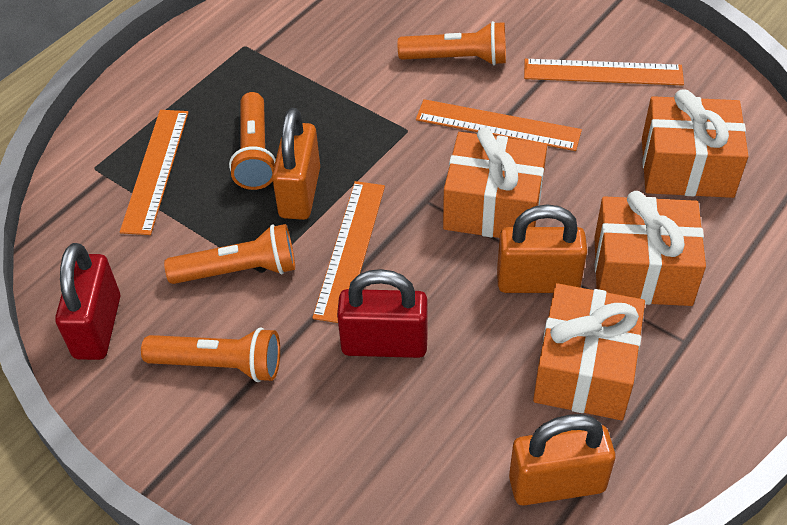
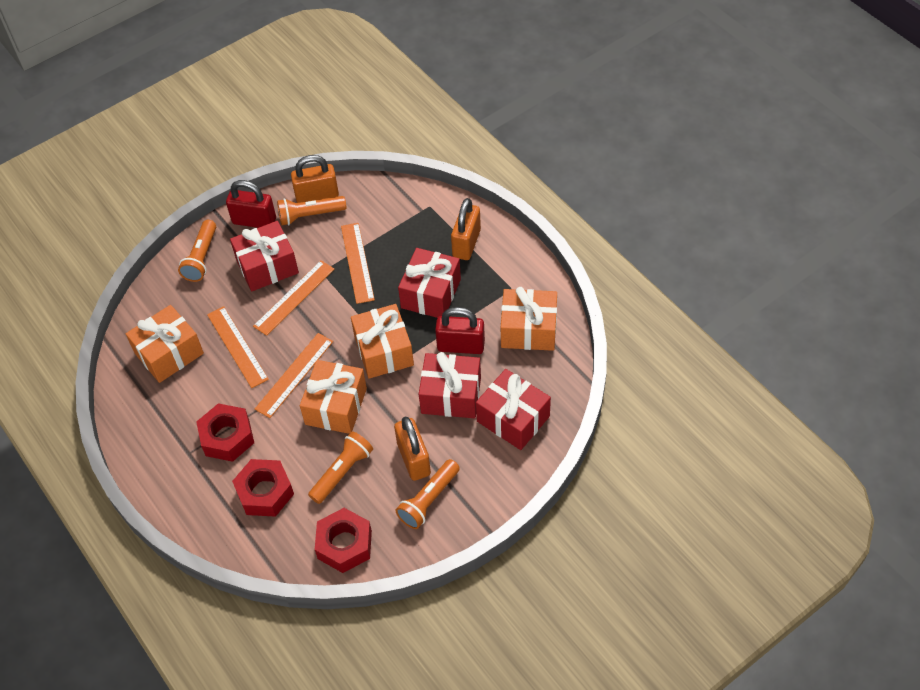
red gift: none = 0 -> [230,221,299,291] [398,248,461,318] [419,352,481,418] [476,369,551,450] = 4
red nut: none = 0 -> [196,403,254,462] [232,459,294,517] [315,508,372,573] = 3

